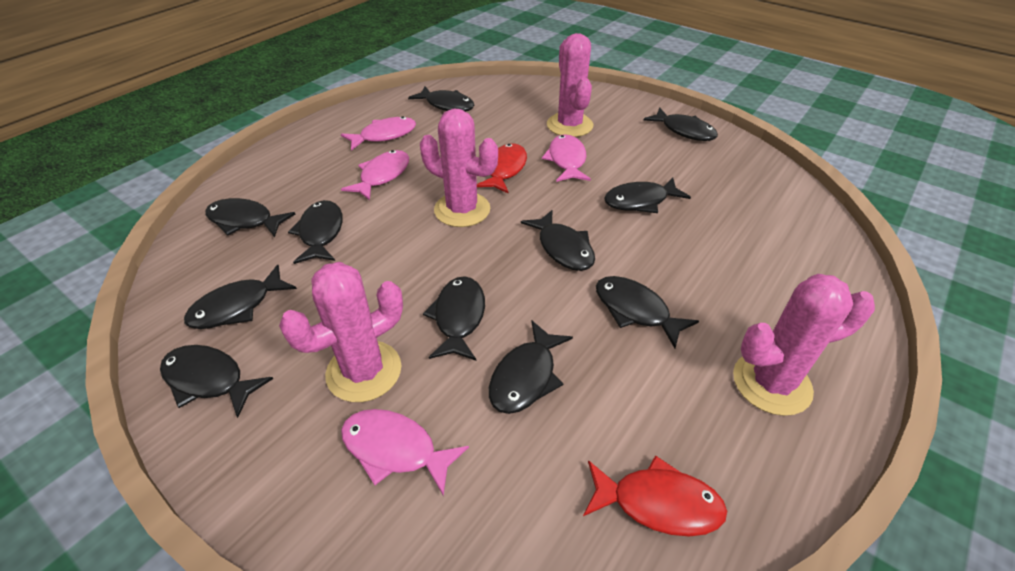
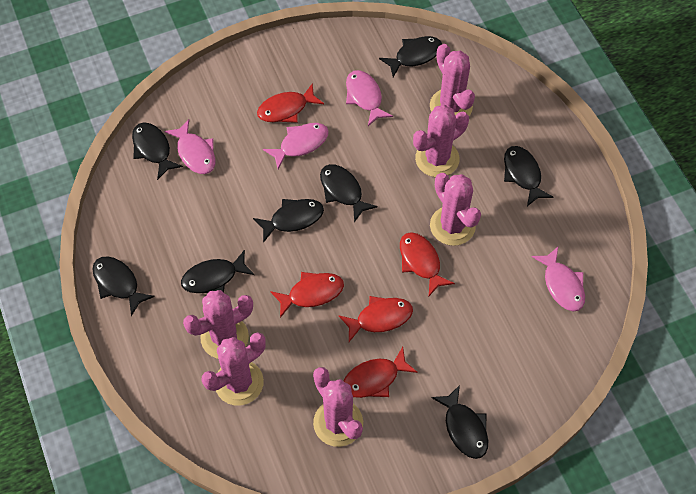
black fish: [160,345,273,418] [184,265,297,329] [205,198,295,237] [288,200,343,264] [408,86,474,112] [423,276,485,361] [489,320,573,414] [521,210,595,271] [596,276,699,348] [604,178,691,213] [644,108,718,141] = 11 -> [92,256,155,316] [132,122,183,180] [181,250,255,293] [253,199,324,243] [320,164,378,222] [379,36,442,77] [431,385,488,459] [504,146,553,206] = 8
pink cactus: [279,262,403,402] [420,109,498,227] [547,33,594,137] [733,274,875,416] = 4 -> [183,290,253,359] [202,332,266,406] [313,367,363,447] [413,105,469,177] [430,44,475,116] [430,173,481,246] = 6
red fish: [477,143,527,194] [583,455,727,537] = 2 -> [257,83,324,123] [270,272,344,318] [339,296,413,342] [344,347,418,398] [400,232,455,296] = 5

